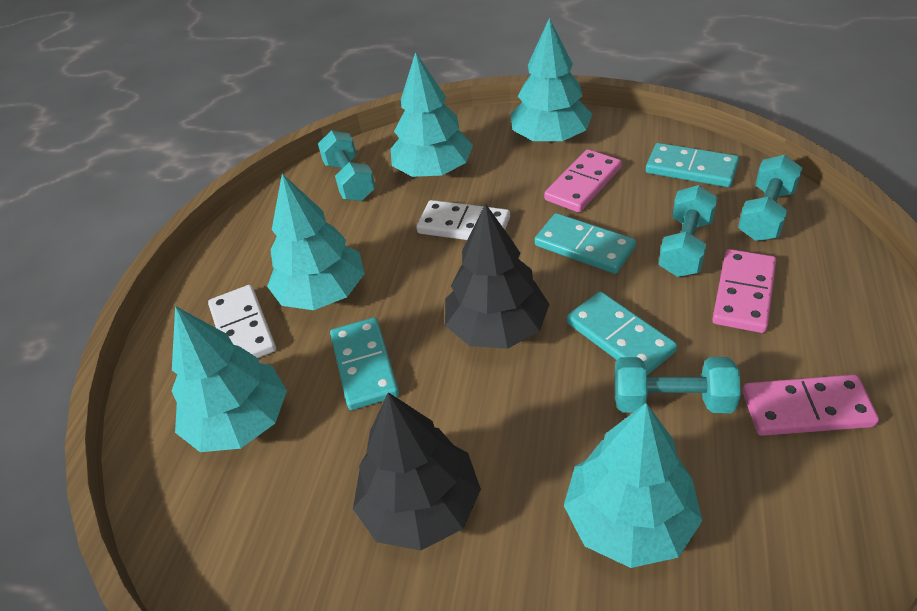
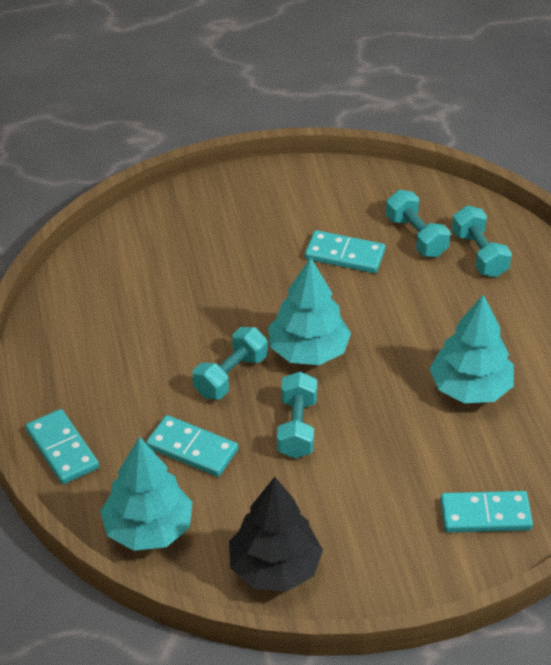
black tree: [353,392,481,551] [445,203,550,349] = 2 -> [229,477,323,592] = 1
pink domino: [544,149,622,212] [712,249,776,333] [743,374,879,436] = 3 -> none = 0
turquoise tree: [172,306,287,452] [267,174,365,310] [391,52,473,177] [511,18,592,143] [564,403,703,568] = 5 -> [100,437,192,551] [268,257,351,365] [429,295,514,403] = 3
white domino: [208,285,276,358] [416,200,510,240] = 2 -> none = 0

